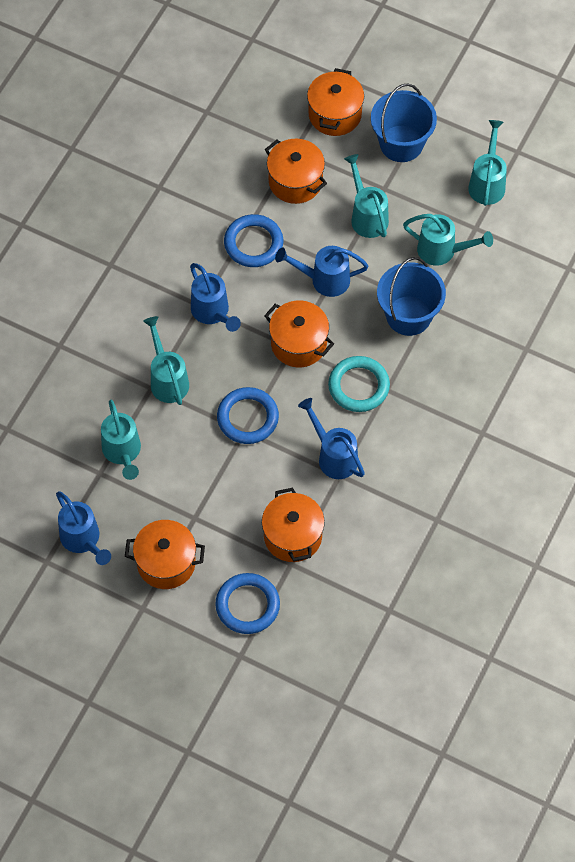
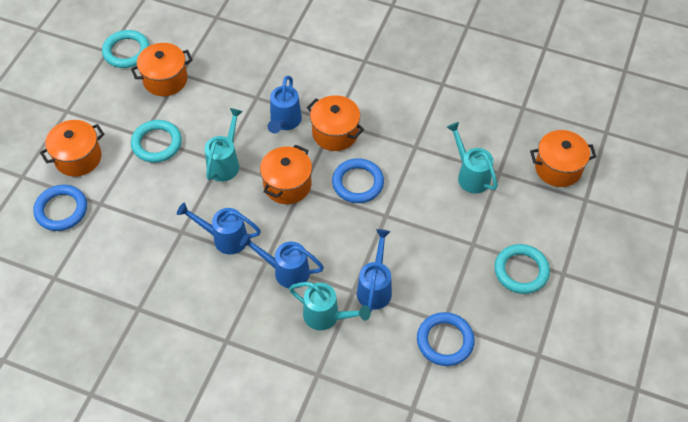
blue bucket: [371,83,437,162] [377,257,446,336] = 2 -> none = 0
turquoise ring: [328,356,390,412] = 1 -> [102,30,150,68] [131,120,182,163] [494,244,550,294] = 3
turquoise watering can: [101,400,141,480] [143,316,189,405] [344,154,389,238] [403,214,493,266] [468,120,507,206] = 5 -> [205,108,243,181] [289,282,371,330] [446,122,498,193] = 3

